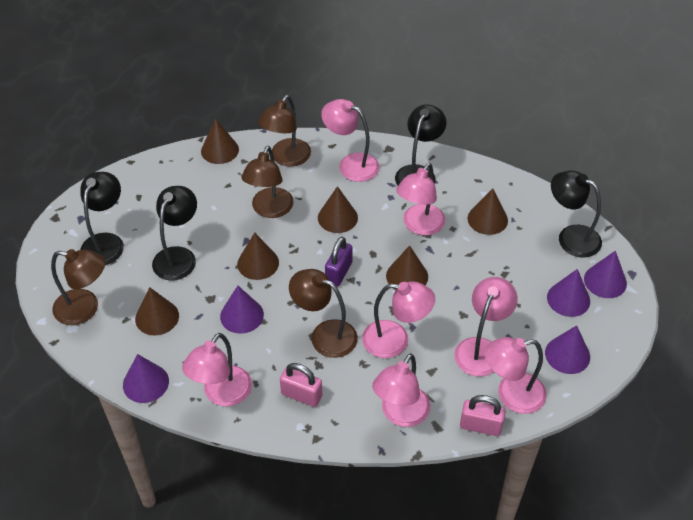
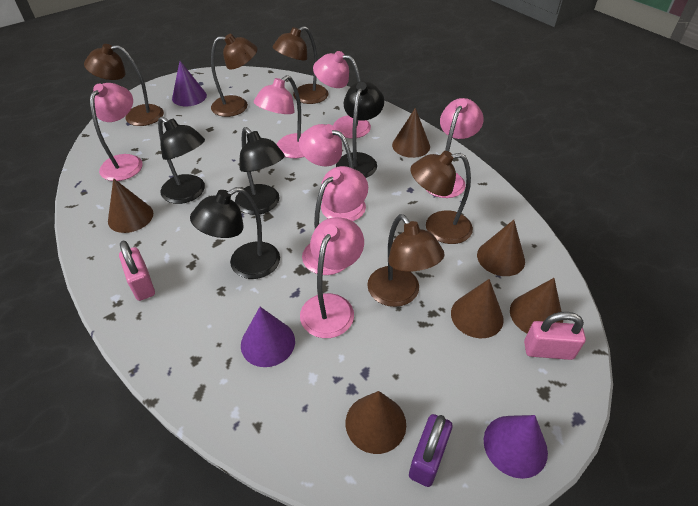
brown lamp: [51,249,106,325] [241,146,294,218] [258,95,311,167] [289,269,358,358] = 4 -> [84,44,164,126] [211,34,257,117] [273,26,328,104] [367,214,445,307] [410,151,473,244] = 5
purple cone: [123,354,169,403] [220,286,264,334] [545,325,590,374] [547,269,590,317] [584,251,627,298] = 5 -> [172,61,207,106] [241,307,295,367] [484,415,548,479] = 3

